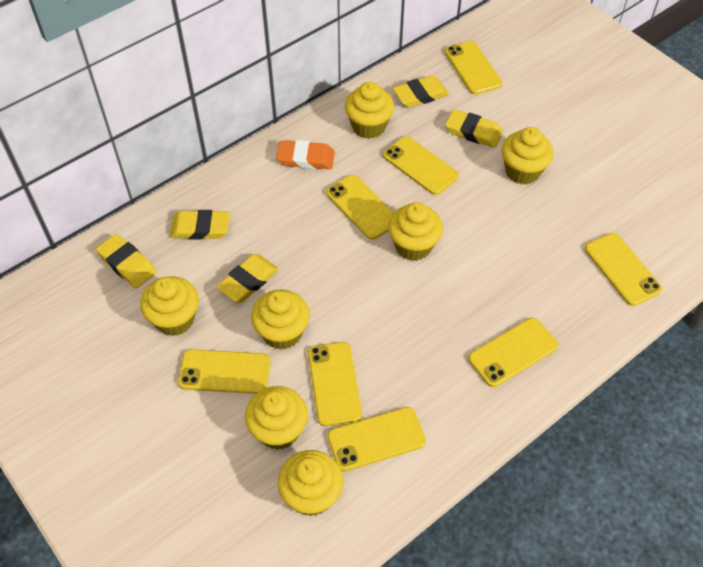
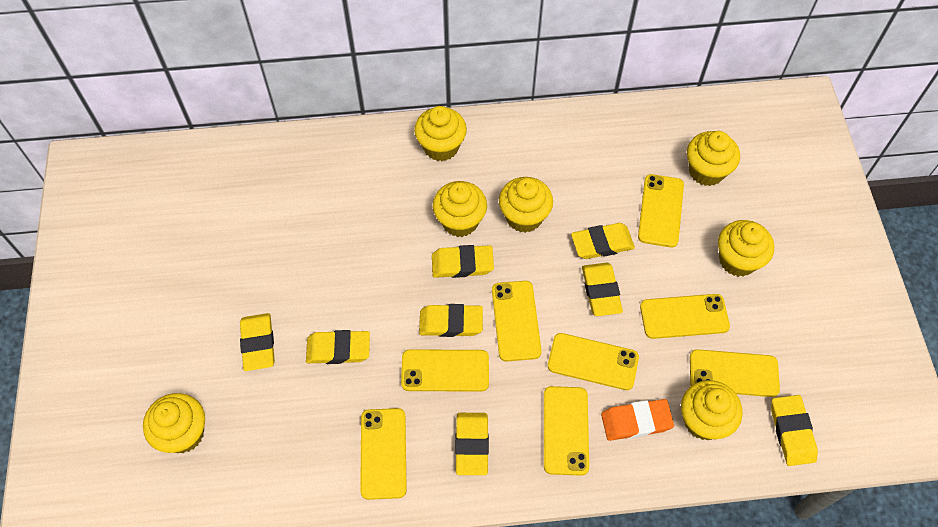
yellow eraser: [96,234,157,289] [170,210,230,240] [216,254,279,302] [393,75,449,108] [445,109,503,148] = 5 -> [240,313,275,371] [306,330,370,364] [419,304,483,337] [432,245,494,278] [455,413,489,475] [571,223,635,259] [582,263,623,316] [771,395,818,466] = 8

